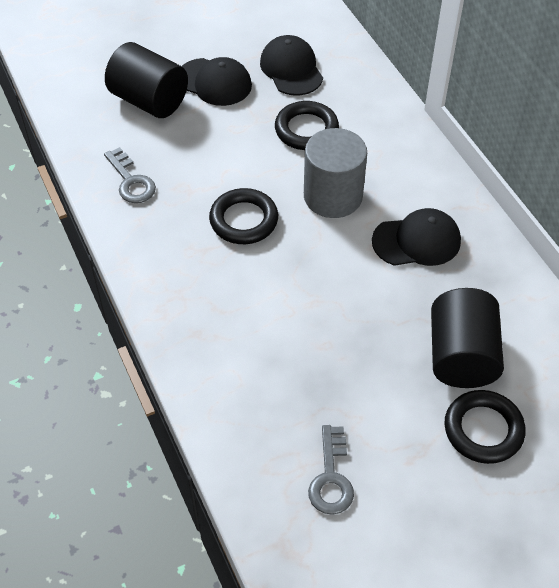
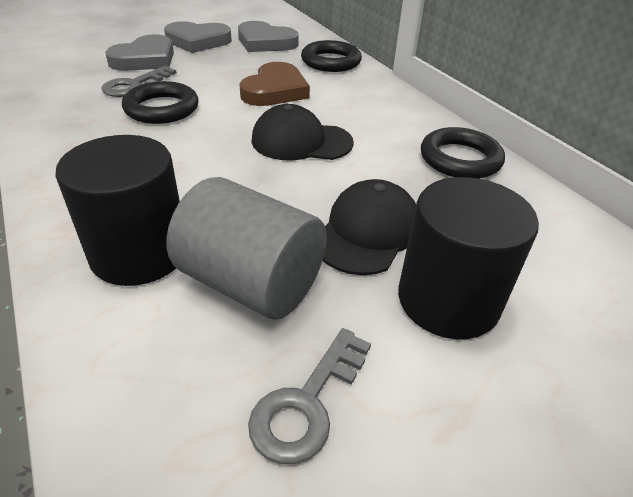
black cap: [182,57,252,106] [260,35,323,96] [372,208,461,266] = 3 -> [251,104,354,160] [323,179,416,275] = 2
brown heart: none = 0 -> [239,62,310,106] = 1
grey heart: none = 0 -> [105,34,174,71] [164,21,232,53] [238,21,298,52] = 3

